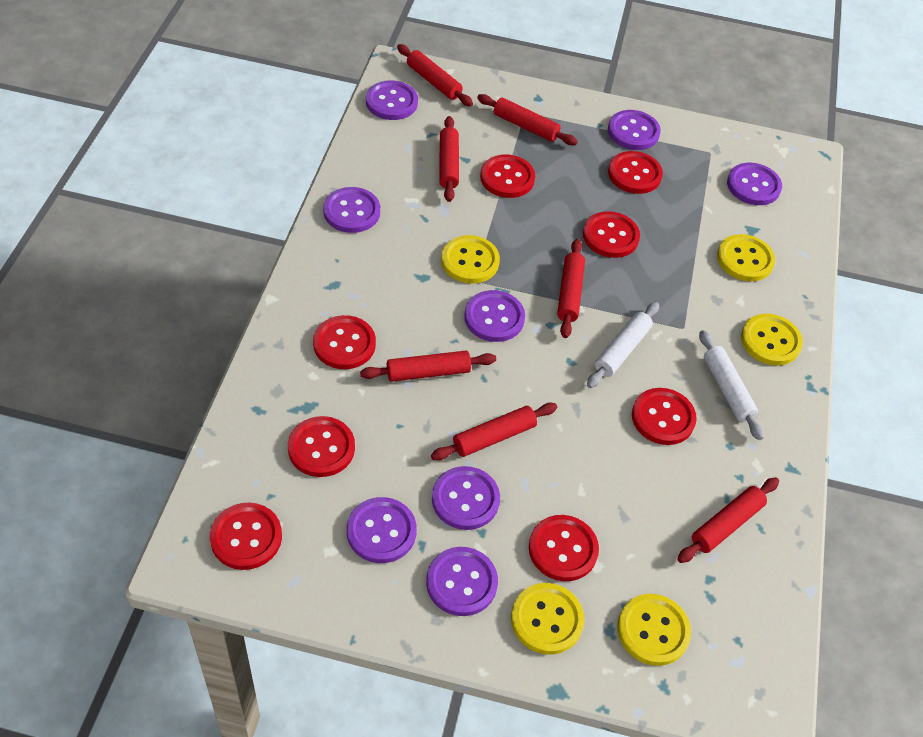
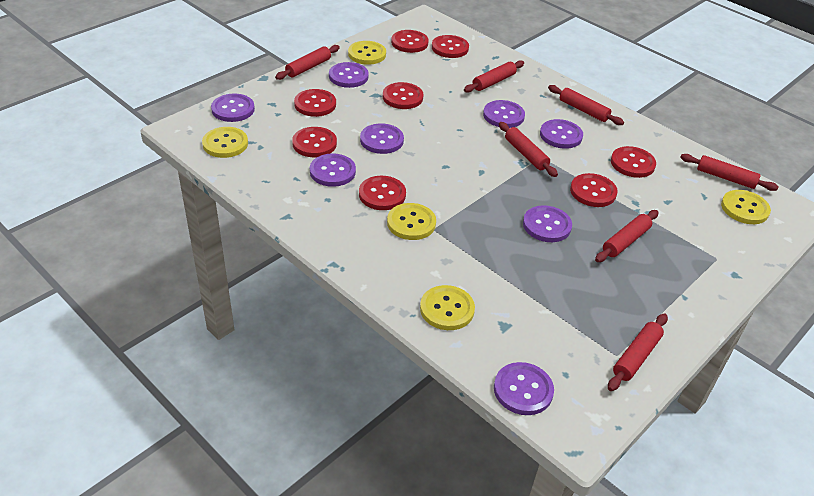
white rolling pin: [587,302,659,388] [699,330,764,440] = 2 -> none = 0

